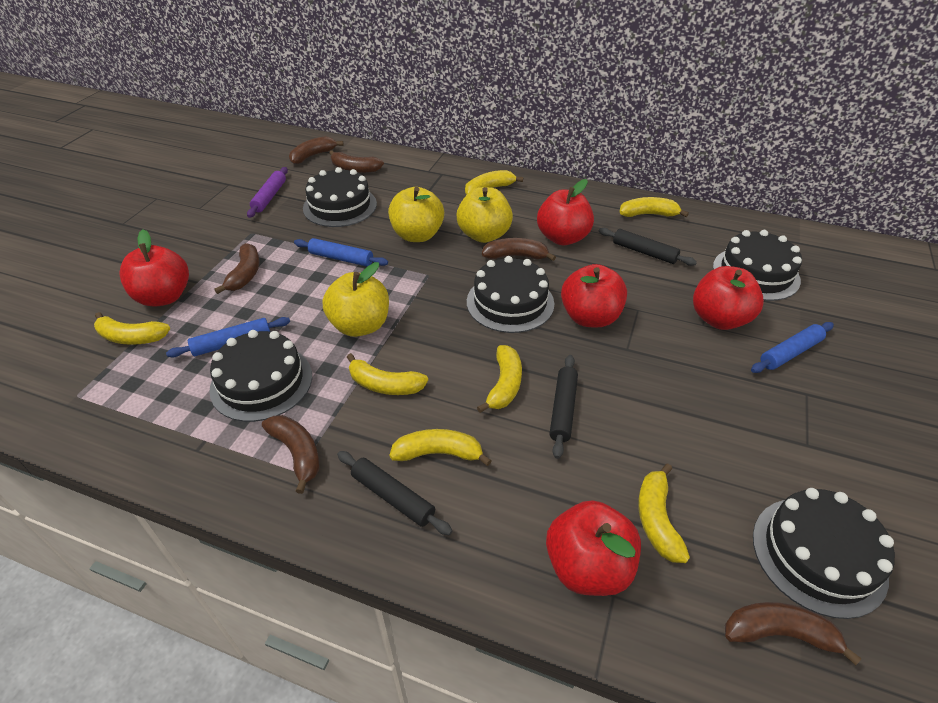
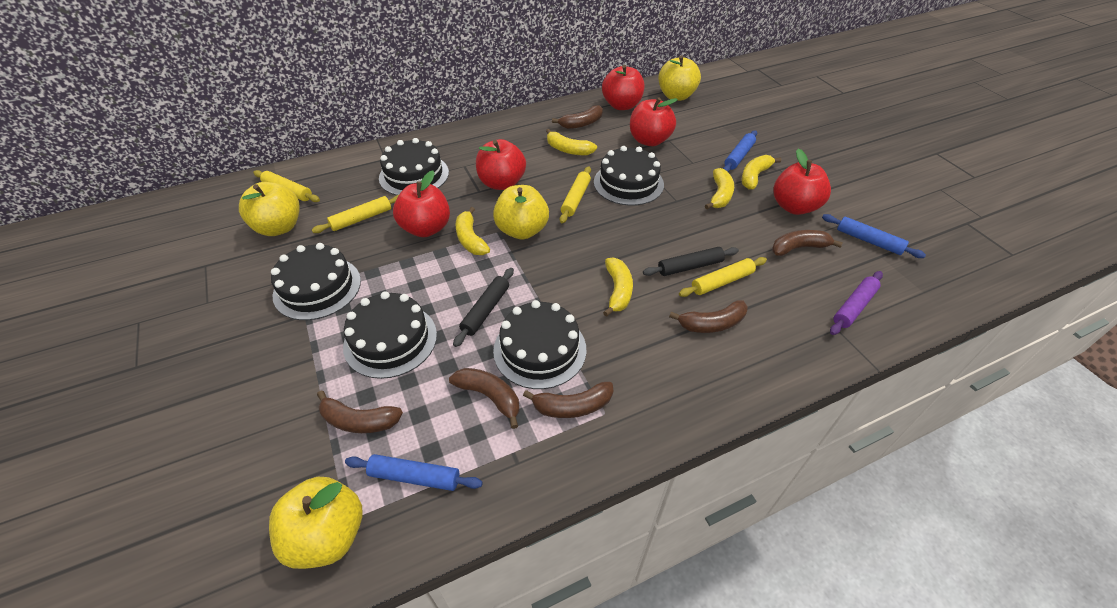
black rolling pin: [337,451,453,535] [549,355,578,459] [599,228,697,266] = 3 -> [453,268,514,347] [643,247,739,276] = 2
yellow apple: [323,262,389,337] [388,187,444,242] [456,187,513,243] = 3 -> [239,182,300,236] [269,477,363,569] [493,185,549,239] [658,55,701,101] = 4
yellow banana: [94,312,170,345] [347,353,428,395] [389,429,492,466] [465,170,523,195] [477,345,522,413] [620,197,689,217] [638,463,690,563] = 7 -> [455,207,490,255] [546,129,597,155] [603,257,633,317] [705,168,734,209] [742,155,781,190] = 5
yellow rolling pin: none = 0 -> [253,170,320,202] [312,195,399,233] [560,166,591,223] [679,257,767,297] = 4

